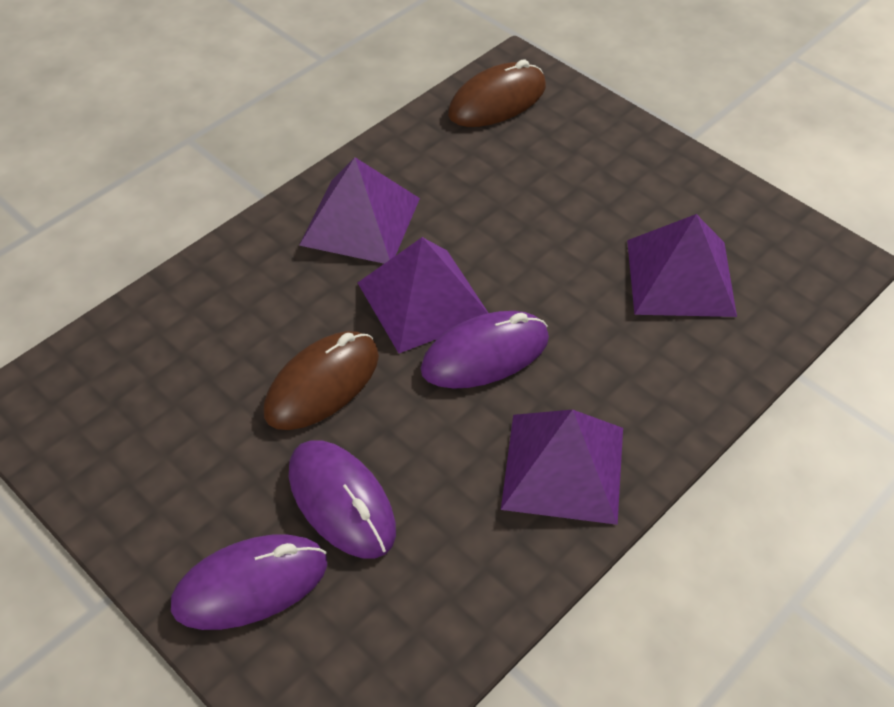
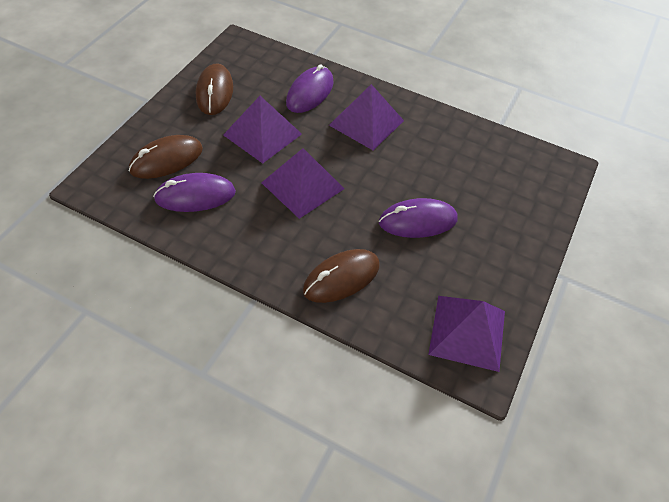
brown mouse: [264,331,379,430] [448,59,546,127] = 2 -> [129,135,203,179] [196,63,233,115] [303,249,380,303] = 3

